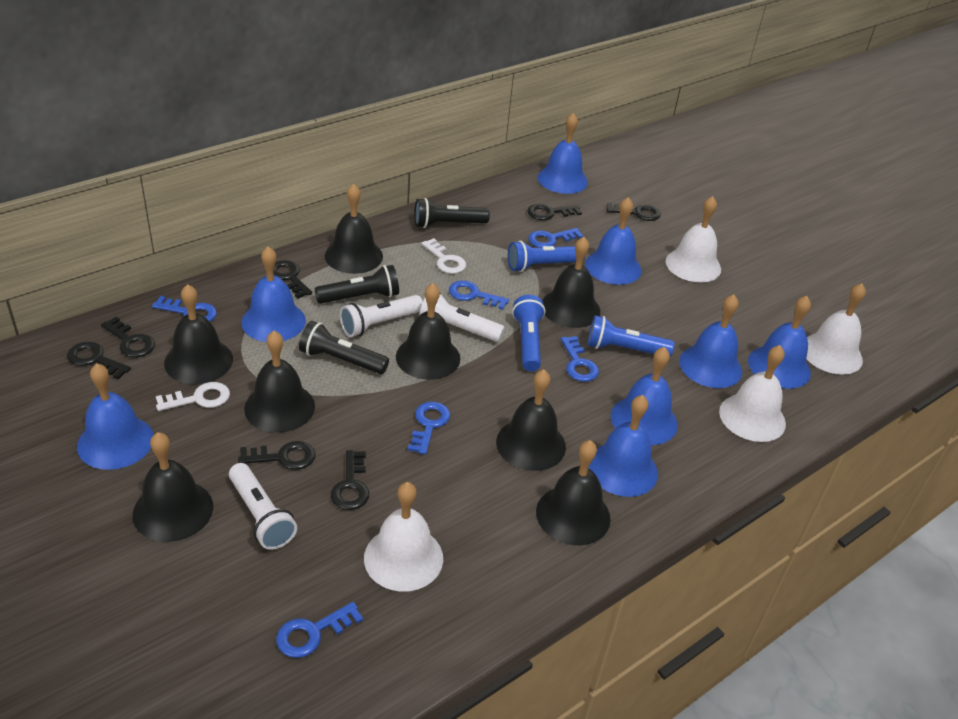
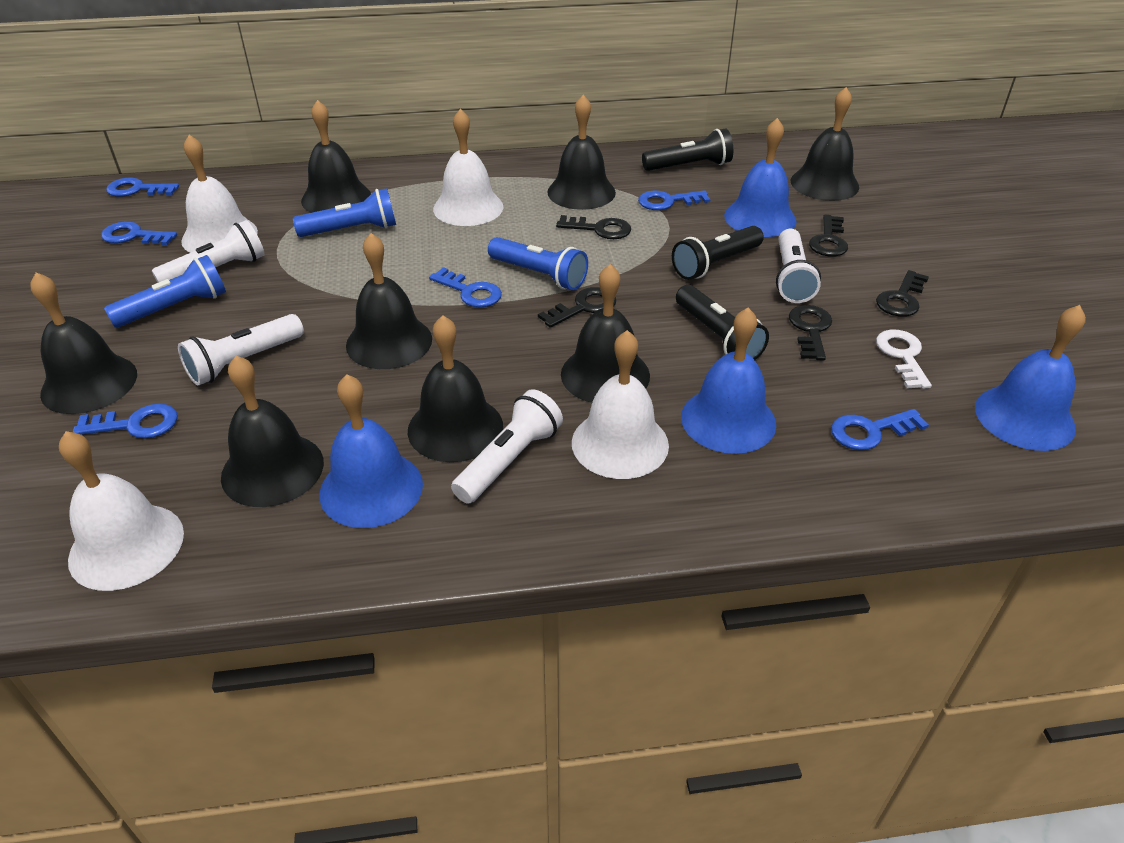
black key: [67,342,131,379] [101,317,155,357] [238,441,316,470] [274,260,312,299] [331,450,369,510] [527,204,582,220] [607,203,661,221] = 7 -> [538,287,616,328] [556,215,631,239] [789,305,832,360] [809,215,848,257] [876,270,929,317] = 5
blue bell: [77,363,154,470] [241,247,306,342] [538,113,588,194] [585,197,642,285] [588,395,658,497] [611,347,678,445] [679,294,742,388] [748,296,811,389] = 8 -> [319,374,423,528] [681,308,776,454] [724,118,796,237] [975,305,1086,451] = 4
white flashlight: [229,463,297,550] [340,295,423,337] [419,293,505,342] = 3 -> [152,220,265,283] [178,314,304,385] [451,389,563,504] [776,229,821,303] = 4
white key: [156,382,230,411] [421,238,466,274] = 2 -> [876,329,932,389] = 1

